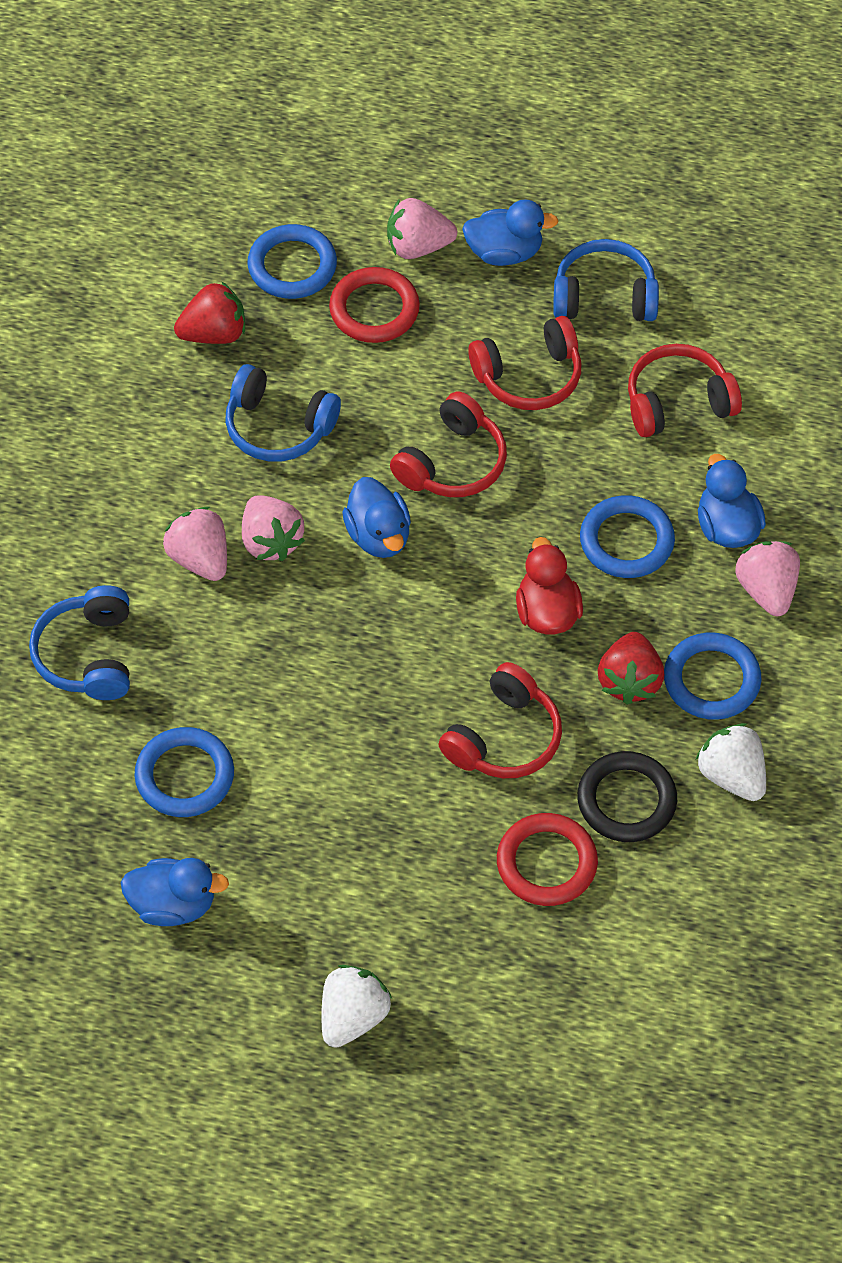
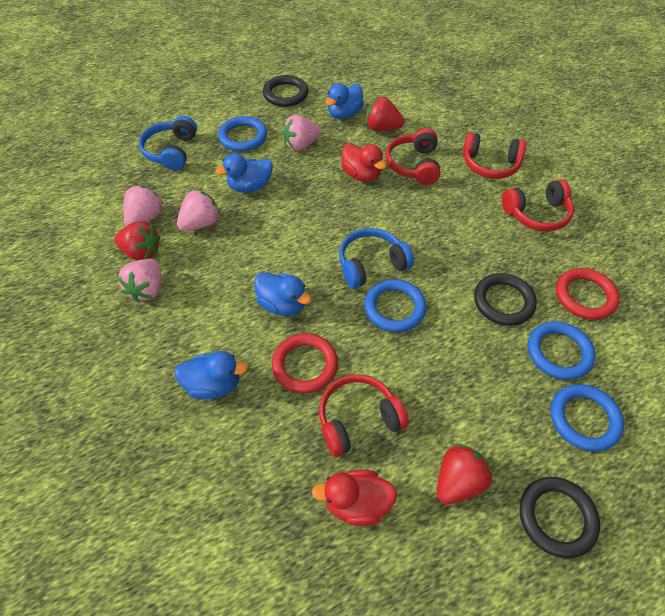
black ring: [577,751,677,842] = 1 -> [263,75,308,107] [474,273,537,326] [519,477,600,559] = 3
blue headphones: [29,585,130,700] [225,364,341,462] [553,239,659,321] = 3 -> [139,115,197,171] [339,228,414,289] = 2
red duck: [516,537,583,635] = 1 -> [312,470,397,526] [341,143,386,182] = 2
red strawberry: [174,281,245,344] [598,632,664,705] = 2 -> [114,221,160,261] [366,97,404,131] [437,444,493,504] = 3
white strawberry: [321,965,392,1048] [696,723,766,801] = 2 -> none = 0

